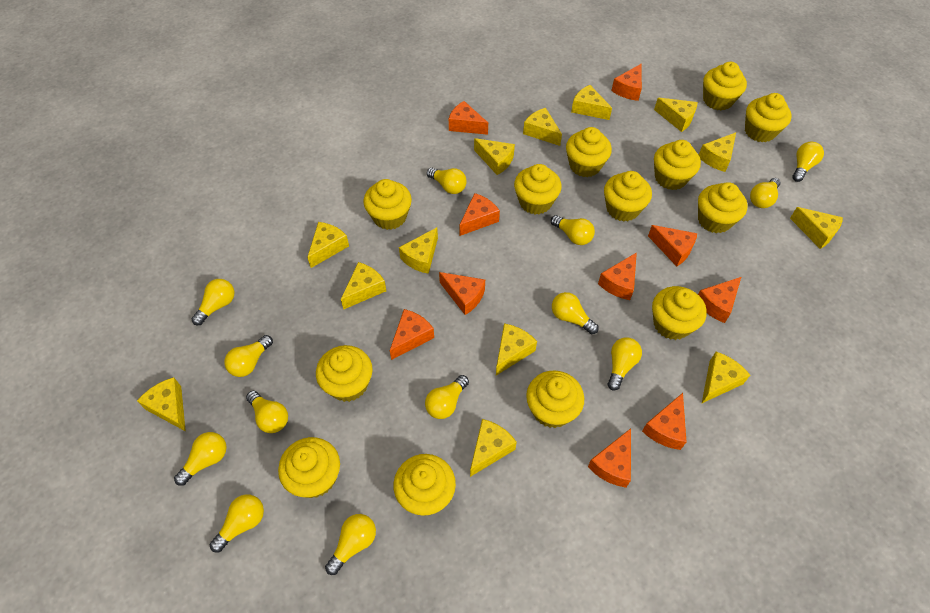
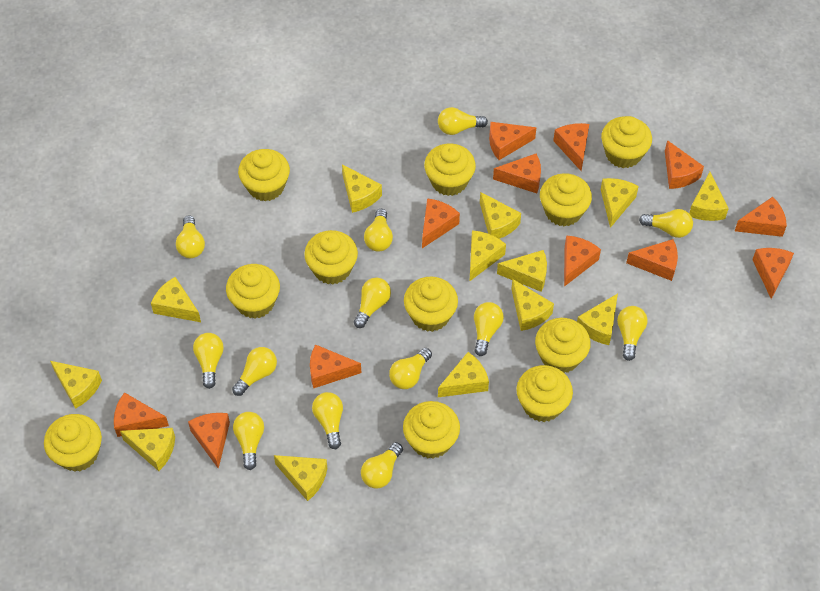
orange cheese: [390,309,434,360] [439,272,485,315] [449,101,488,135] [459,193,500,236] [588,428,631,488] [598,252,637,300] [611,64,642,101] [642,393,686,450] [648,225,697,266] [698,277,741,323] = 10 -> [114,392,169,437] [188,413,230,469] [310,344,361,388] [422,198,460,248] [489,122,536,160] [493,154,541,193] [553,123,589,171] [564,235,601,287] [626,239,678,281] [665,140,704,189] [735,197,787,237] [752,248,794,299] = 12
yellow cupcake: [278,437,340,498] [316,345,373,402] [363,179,412,230] [393,454,456,516] [514,164,562,214] [526,370,584,428] [566,127,612,177] [604,171,652,222] [652,286,707,340] [654,140,701,190] [698,182,748,233] [703,62,747,110] [745,93,792,142] = 13 -> [44,414,102,472] [226,264,280,319] [238,149,290,201] [304,230,358,285] [403,401,460,459] [404,277,458,332] [424,144,476,196] [516,365,573,422] [535,318,591,373] [540,173,592,227] [601,116,652,168] = 11

